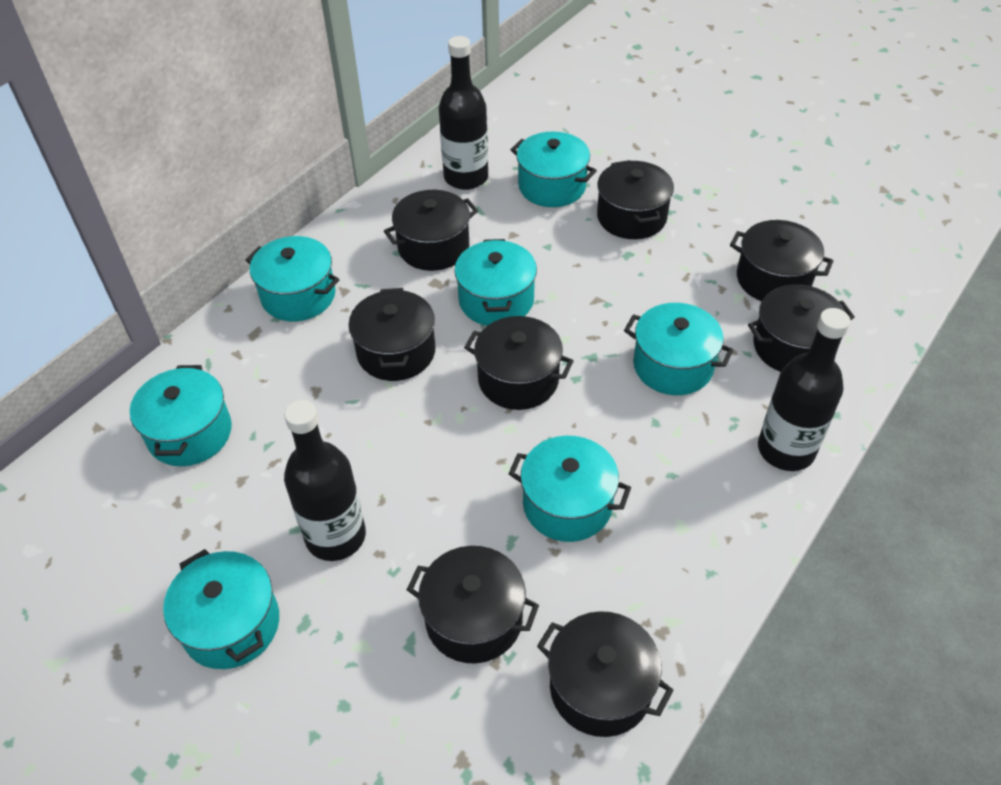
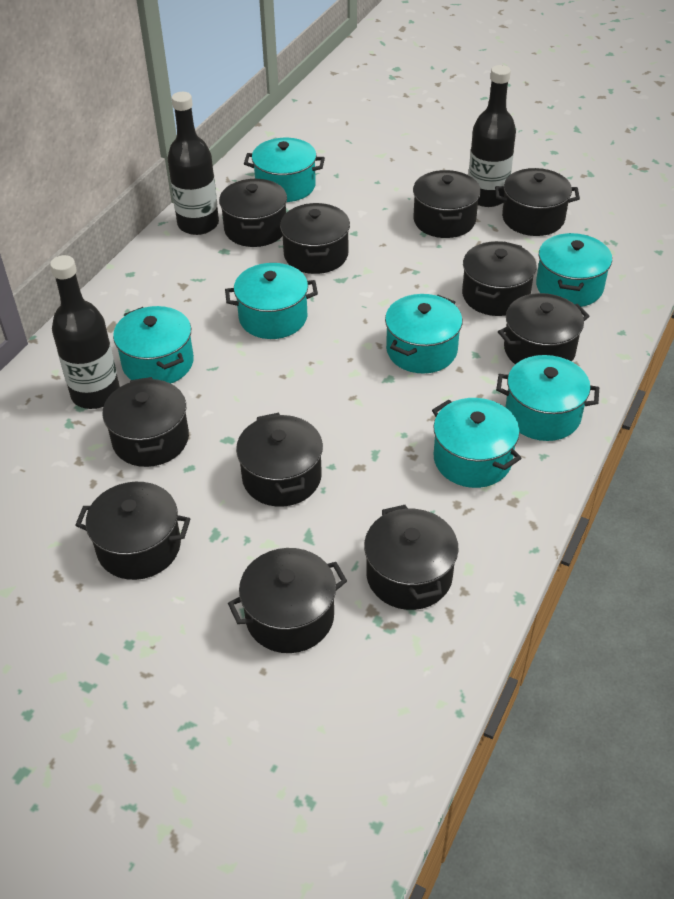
black pot: [349,288,435,381] [384,190,478,271] [407,546,539,664] [464,316,574,410] [537,611,673,737] [597,160,674,239] [730,220,833,301] [748,284,855,372] = 8 -> [75,482,190,580] [102,377,189,467] [219,179,287,247] [228,548,347,653] [236,413,323,507] [280,203,350,274] [364,505,459,610] [413,170,481,238] [462,241,537,316] [495,168,580,236] [498,293,589,365] = 11

